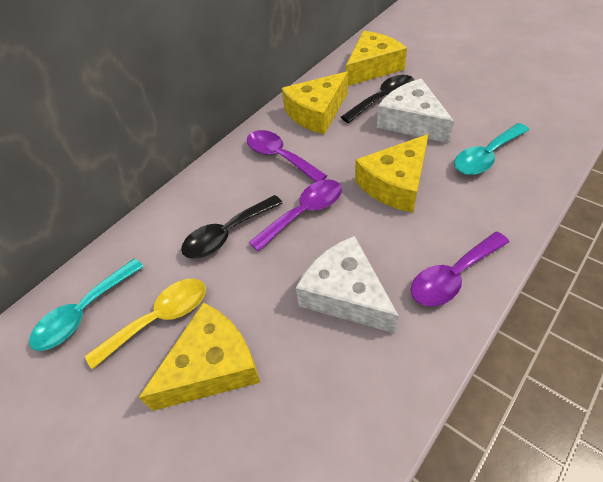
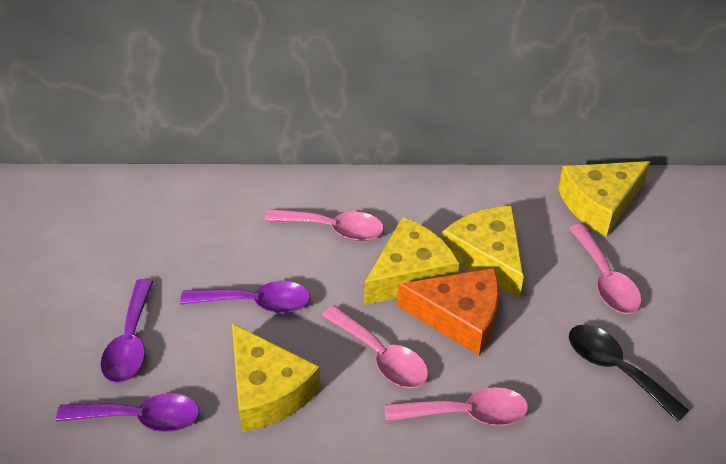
black spoon: [181,195,283,259] [341,75,414,123] = 2 -> [569,325,689,422] = 1
orange cheese: none = 0 -> [398,268,499,356] = 1
pink spoon: none = 0 -> [264,209,384,241] [322,305,428,388] [385,387,528,426] [569,224,642,314] = 4
turquoise spoon: [29,258,144,351] [454,123,529,175] = 2 -> none = 0
white cheese: [296,236,399,333] [377,79,454,143] = 2 -> none = 0
yellow spoon: [85,279,206,370] = 1 -> none = 0

